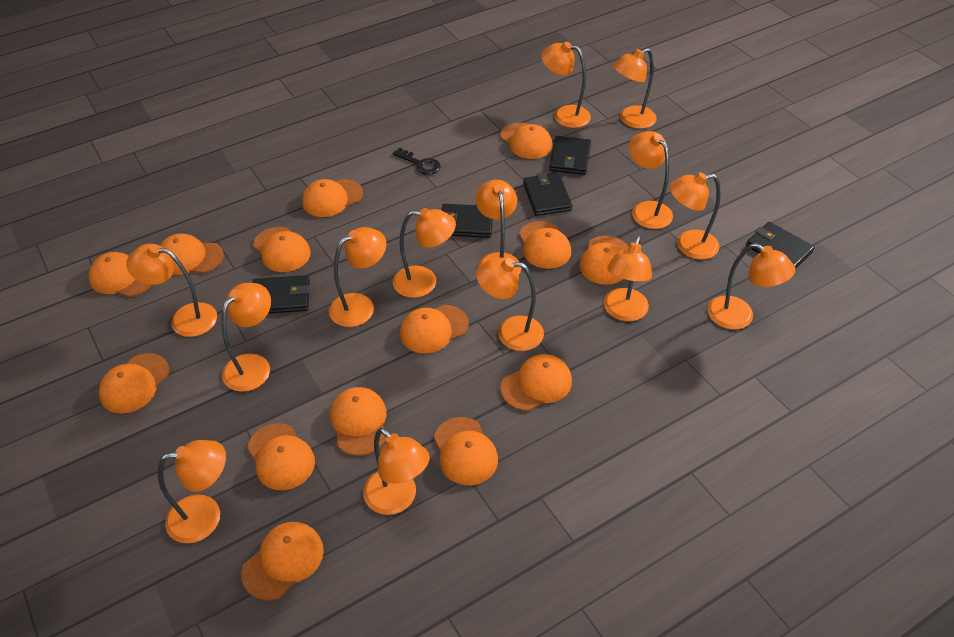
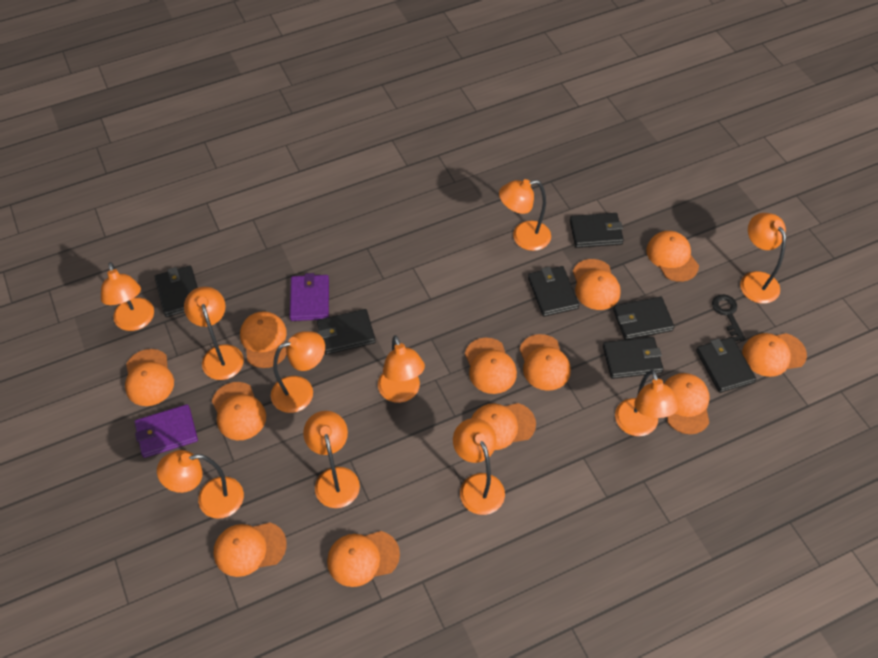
black wallet: [253,275,310,314] [442,204,493,238] [523,173,572,216] [549,136,591,175] [746,222,815,269] = 5 -> [155,266,198,317] [317,309,376,355] [528,266,579,316] [570,213,624,248] [603,337,663,379] [613,297,674,340] [696,337,756,393] = 7
orange cap: [88,252,152,297] [99,353,169,413] [160,234,224,275] [241,522,324,600] [247,423,315,490] [253,227,311,272] [302,179,363,217] [330,387,387,456] [400,305,469,354] [434,417,498,485] [500,123,553,159] [500,354,572,411] [519,221,571,269] [579,236,629,285] = 14 -> [125,349,174,406] [212,382,266,440] [214,523,287,577] [240,311,287,368] [327,531,400,587] [465,338,517,394] [471,403,536,450] [519,334,571,391] [573,259,621,310] [646,231,699,282] [664,373,709,434] [742,333,807,377] = 12
orange lamp: [126,244,217,337] [158,440,226,543] [222,283,271,392] [329,227,386,327] [363,428,430,515] [393,208,456,298] [475,180,521,274] [476,257,544,351] [541,42,591,128] [604,236,652,322] [613,48,657,129] [629,131,673,229] [670,172,720,260] [707,243,795,330] = 14 -> [101,262,154,331] [157,450,244,519] [184,287,244,380] [271,331,325,413] [303,411,360,508] [378,335,425,403] [453,418,505,515] [499,179,551,251] [615,370,679,436] [740,213,786,304] = 10
purple wallet: none = 0 -> [135,404,198,458] [290,273,329,321] = 2

